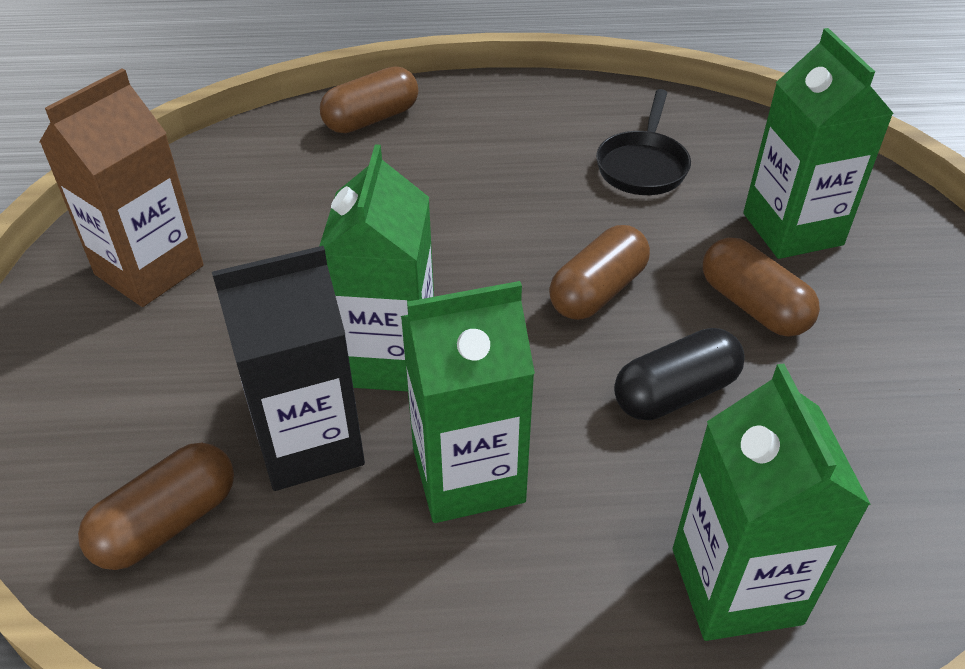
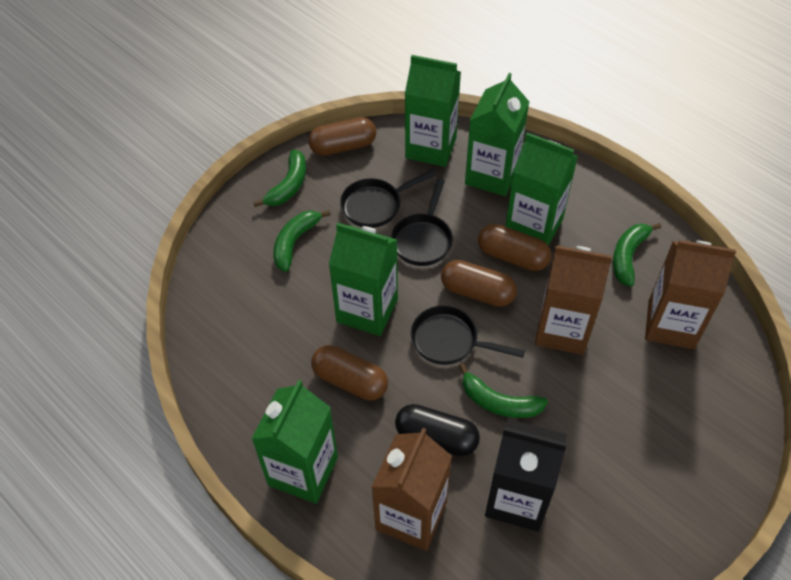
black pan: [596,89,691,195] = 1 -> [340,169,436,228] [391,178,453,266] [411,306,525,365] = 3
brown carton: [39,68,204,307] = 1 -> [372,428,452,551] [535,245,612,355] [645,240,736,349] = 3
green banana: none = 0 -> [253,150,306,207] [273,210,331,272] [459,363,548,418] [613,223,661,287] = 4
green carton: [320,144,434,392] [401,281,535,523] [673,363,871,641] [743,28,894,259] = 4 -> [252,380,338,504] [329,223,398,336] [405,55,461,167] [465,73,529,196] [505,132,578,245] = 5

